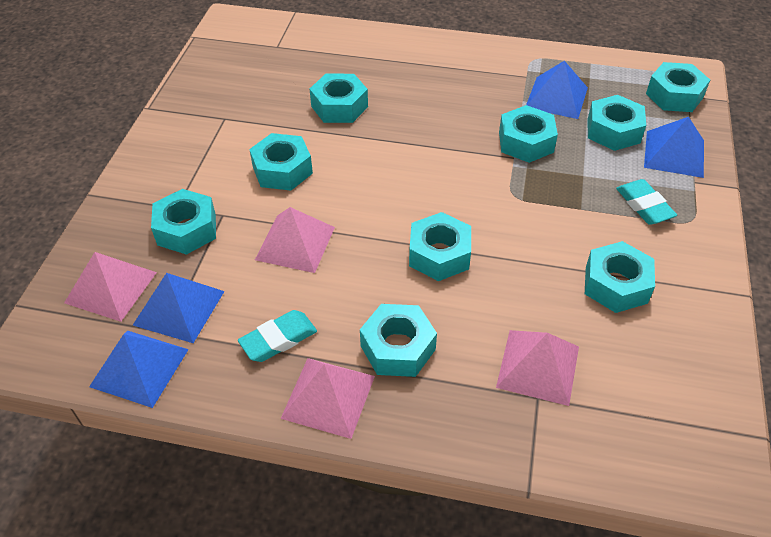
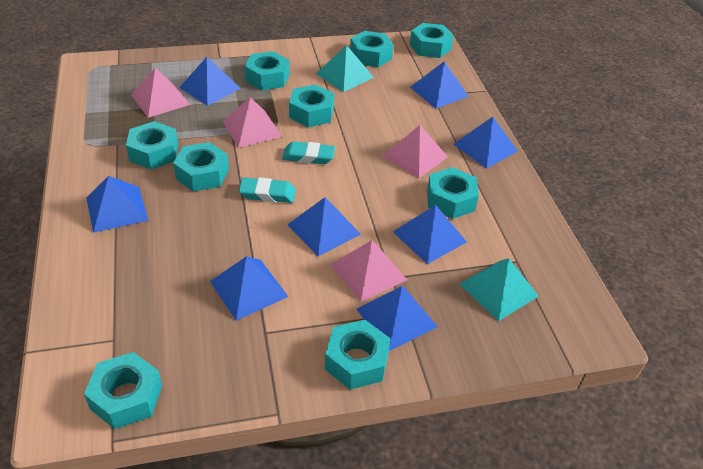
blue pyramid: [89,331,189,408] [133,273,225,343] [526,61,588,119] [644,117,704,178] = 4 -> [86,176,148,233] [179,57,241,106] [210,256,288,321] [287,197,361,256] [356,286,438,351] [393,205,467,264] [410,61,469,109] [453,117,518,168] = 8
turquoise pyramid: none = 0 -> [316,45,374,92] [460,258,539,321] = 2

